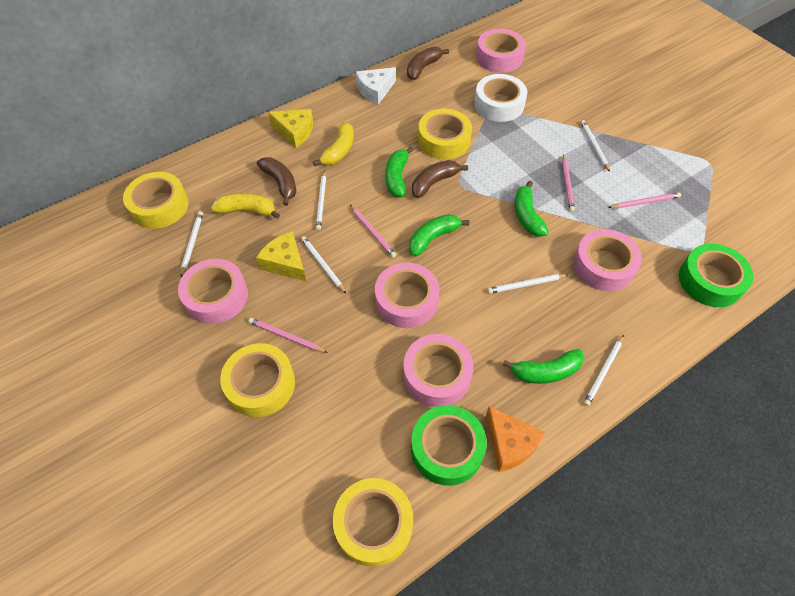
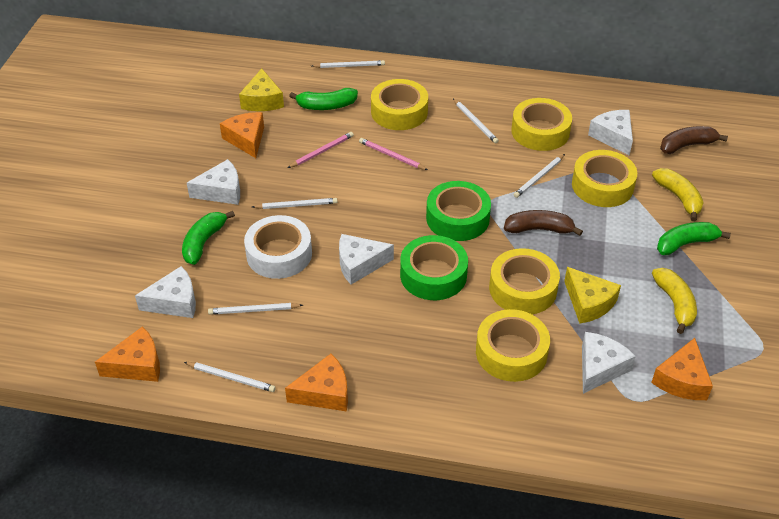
brown banana: [257,157,296,206] [407,46,449,80] [412,160,468,198] = 3 -> [504,210,583,236] [660,126,728,154] = 2
green banana: [385,146,413,197] [409,214,469,257] [503,349,584,384] [514,181,549,237] = 4 -> [182,211,235,265] [289,88,358,110] [657,222,731,255] = 3
orange cheese: [486,406,545,472] = 1 -> [95,327,160,382] [220,112,264,158] [285,354,348,412] [651,338,713,400] = 4
pink pencil: [248,318,328,353] [350,205,396,258] [562,154,575,212] [608,192,681,208] = 4 -> [288,132,354,168] [359,138,428,170] = 2
pink tape: [178,259,248,324] [375,262,439,328] [403,334,474,407] [476,29,526,73] [573,229,642,291] = 5 -> none = 0
white cheese: [356,67,396,105] = 1 -> [135,266,196,318] [187,159,240,205] [339,234,394,285] [582,332,636,394] [588,110,633,156] = 5
yellow tape: [123,172,188,229] [220,343,295,417] [333,478,413,567] [418,109,472,160] = 4 -> [371,79,428,130] [476,309,550,382] [489,248,560,314] [511,98,572,151] [572,150,637,207] = 5

